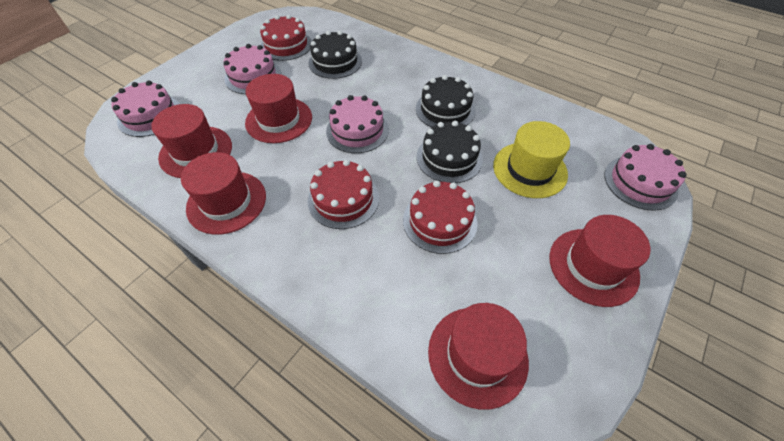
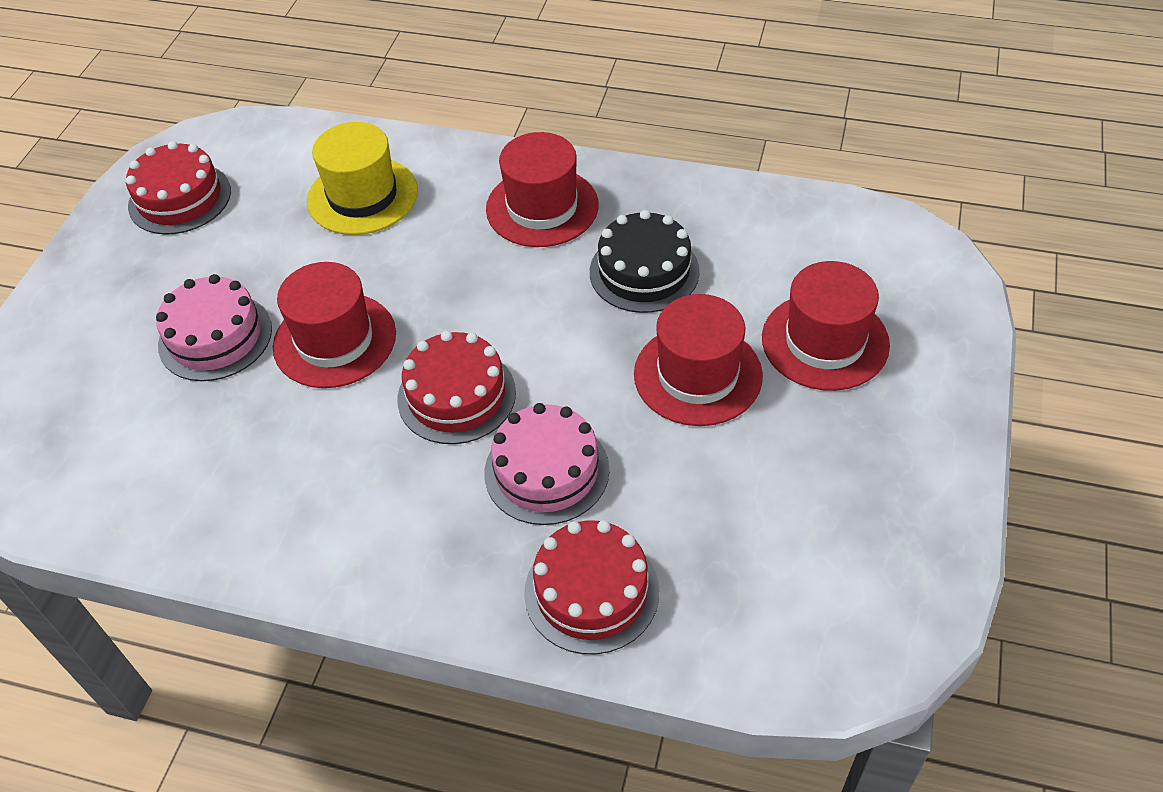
black cake: [308,31,362,79] [416,75,476,127] [417,121,483,183] = 3 -> [590,210,700,313] = 1
pink cake: [111,81,180,137] [223,44,281,94] [326,95,389,153] [604,144,686,211] = 4 -> [156,274,272,381] [484,403,609,525] = 2
red hat: [151,104,232,178] [181,152,266,235] [245,74,312,143] [428,303,529,410] [549,215,651,307] = 5 -> [273,262,396,388] [486,132,599,247] [634,294,763,426] [762,261,890,391] = 4

